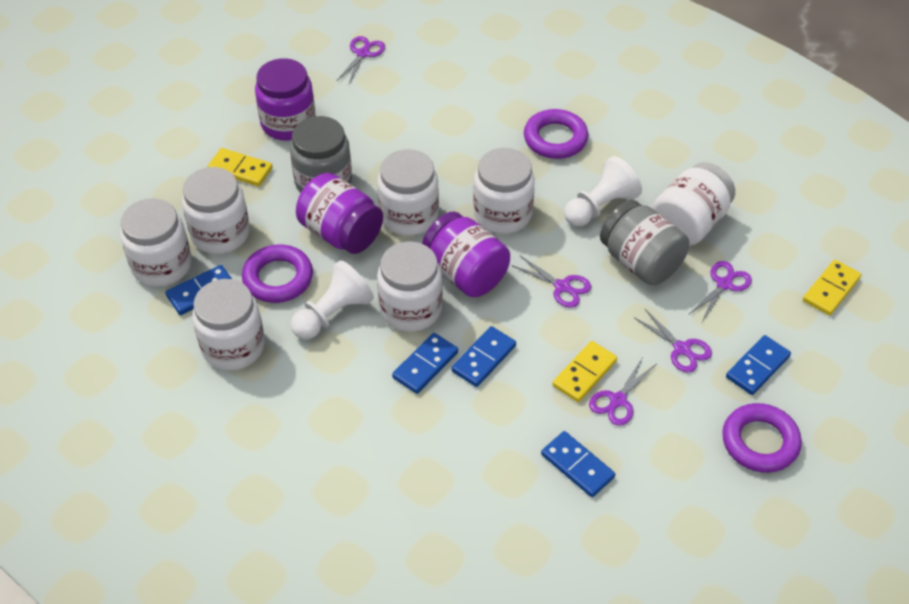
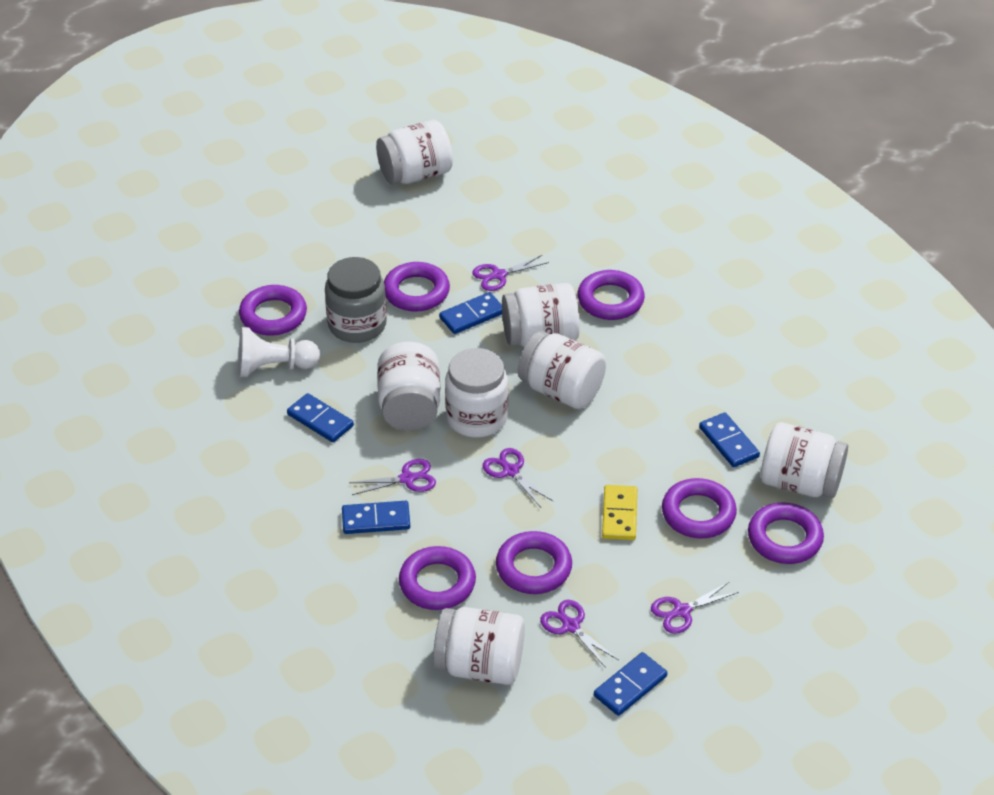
grey jar: [290,116,352,193] [600,200,689,285] = 2 -> [325,257,387,343] = 1
purple jar: [255,58,315,141] [296,173,383,254] [422,211,510,297] = 3 -> none = 0
purple ring: [242,245,313,303] [524,109,588,159] [722,403,802,473] = 3 -> [239,285,307,336] [384,262,450,312] [399,546,476,610] [496,531,572,594] [577,270,645,320] [662,478,737,538] [748,503,824,564] = 7
white pawn: [291,260,374,339] [564,156,642,227] = 2 -> [238,327,320,377] = 1
yellow domino: [208,148,273,186] [552,341,617,402] [803,259,861,315] = 3 -> [602,485,637,540] = 1

